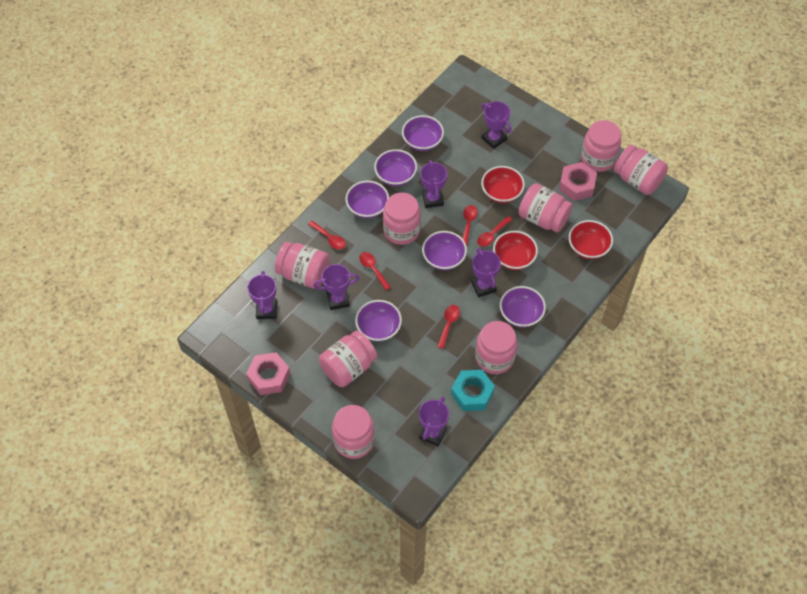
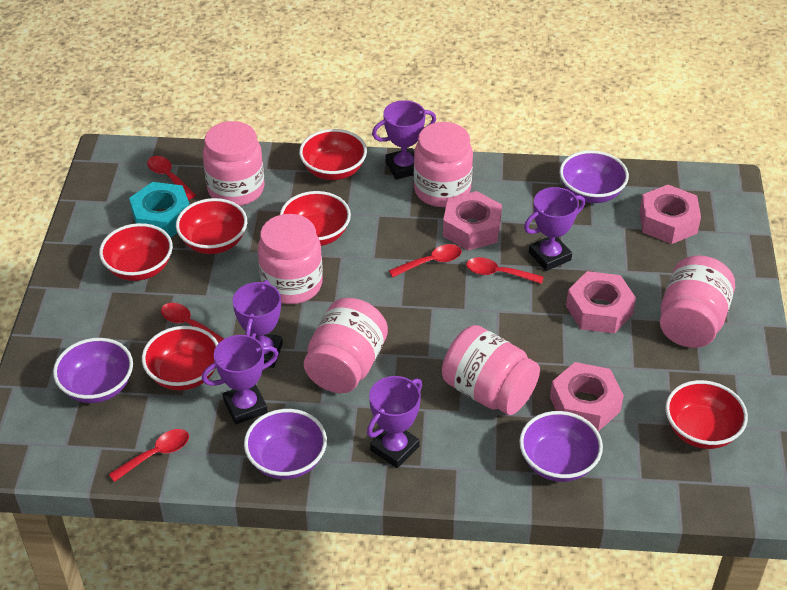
pink jar: [275,242,330,289] [319,331,377,387] [332,405,375,459] [383,192,421,245] [475,321,517,374] [518,183,573,233] [581,120,621,172] [614,145,668,195] = 8 -> [203,121,265,206] [258,214,323,304] [304,298,388,393] [414,122,473,207] [442,325,540,415] [660,256,735,348] = 6
pink nut: [246,352,290,395] [559,162,597,201] = 2 -> [443,191,502,250] [550,362,624,431] [566,271,636,334] [639,185,701,244] = 4
purple bowl: [345,181,389,219] [355,300,402,342] [374,149,417,186] [402,115,444,151] [422,231,467,270] [500,286,546,328] = 6 -> [53,338,133,403] [244,409,327,479] [519,411,603,482] [560,150,629,203] = 4
purple trophy: [247,271,277,319] [313,264,359,310] [419,397,449,446] [420,160,447,208] [471,248,501,297] [482,101,512,149] = 6 -> [202,335,279,424] [233,280,283,368] [367,376,422,468] [372,100,436,180] [524,187,585,271] = 5
red bowl: [481,166,525,203] [493,231,538,270] [568,220,613,259] = 3 -> [99,223,173,281] [142,326,218,390] [176,198,247,254] [280,191,351,246] [299,129,367,180] [665,380,748,449] = 6

